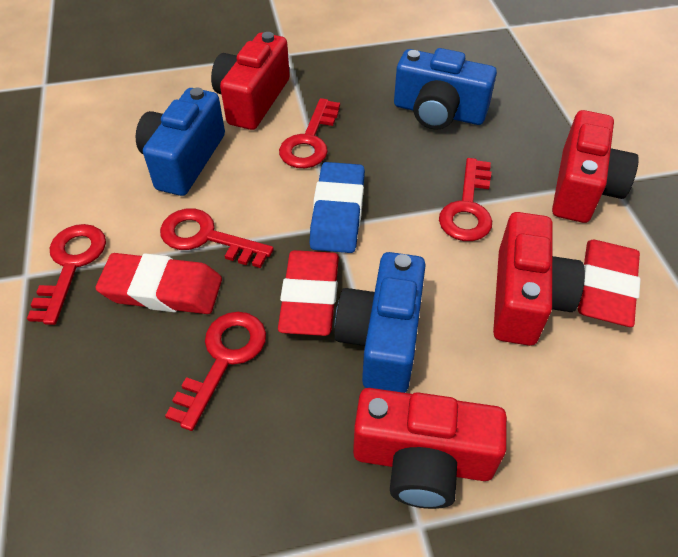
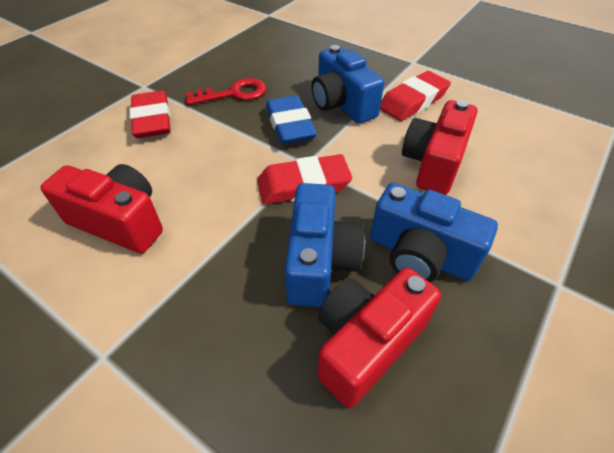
red camera: [211,32,290,130] [353,388,507,509] [493,212,585,346] [552,110,639,223] = 4 -> [40,164,163,253] [318,268,441,408] [402,100,477,195] = 3
red key: [27,224,106,325] [160,208,274,268] [165,312,266,431] [279,98,340,168] [439,158,492,241] = 5 -> [186,78,266,105] = 1

